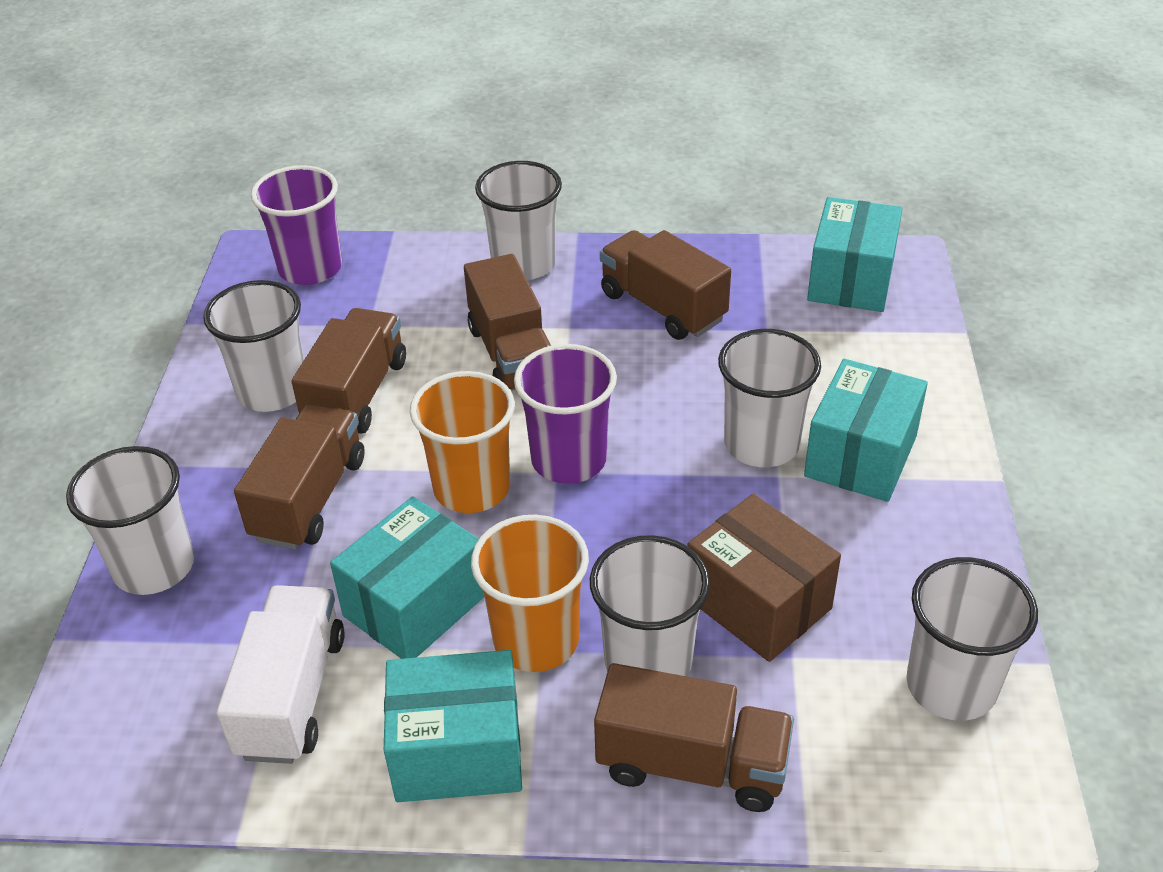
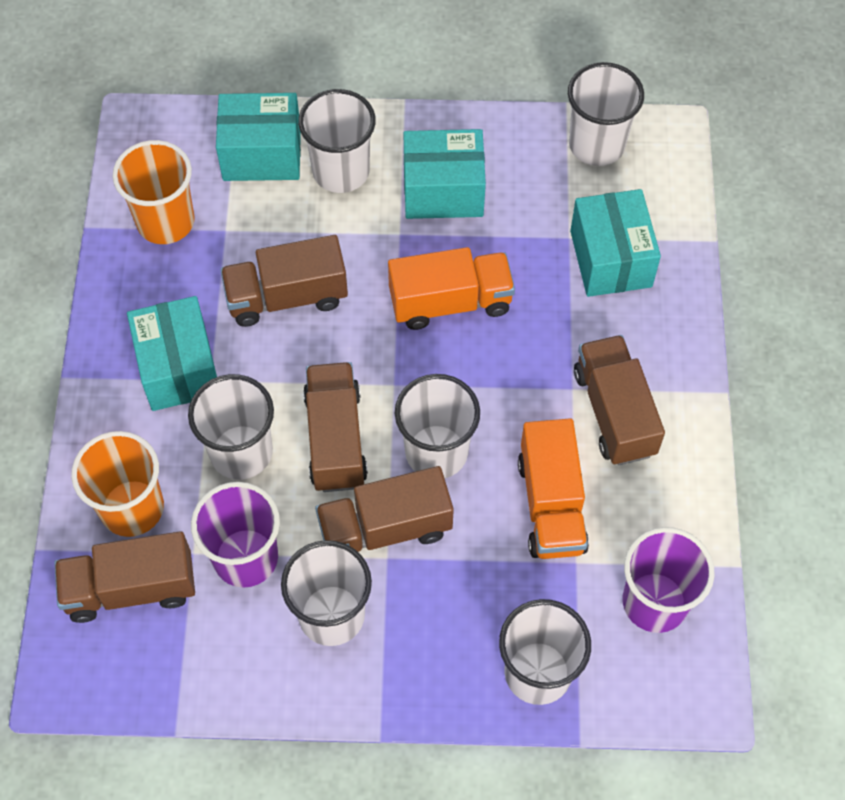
brown box: [688,494,841,662] = 1 -> none = 0
orange truck: none = 0 -> [388,247,515,330] [518,418,589,559] = 2
white truck: [216,585,345,764] = 1 -> none = 0

